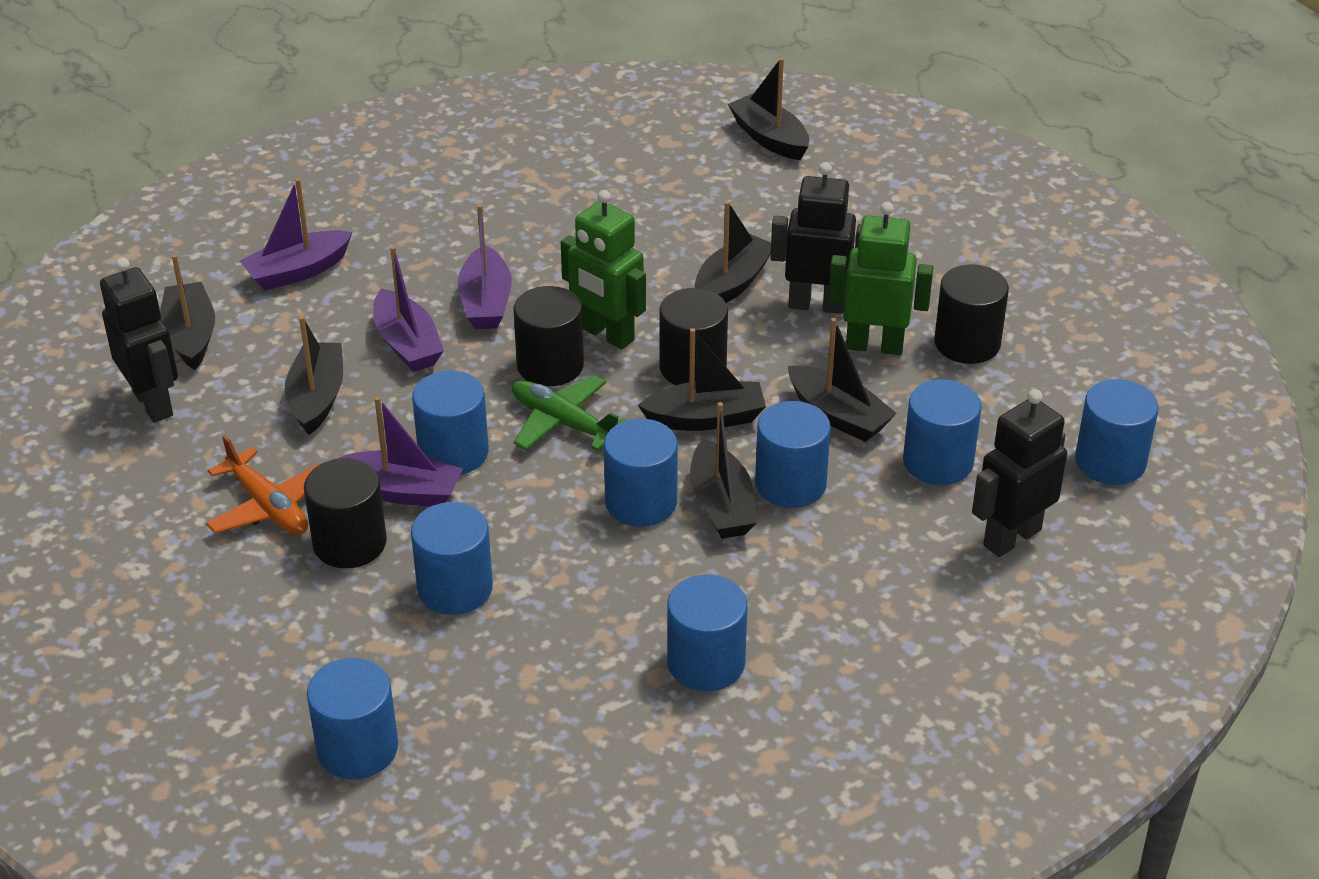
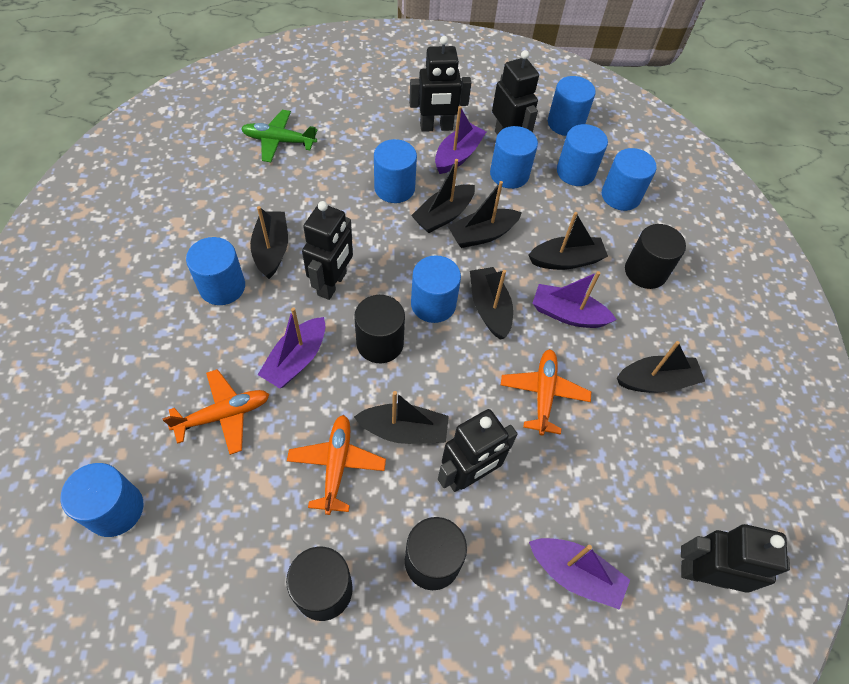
black robot: [100,257,178,423] [771,162,861,314] [972,389,1067,557] = 3 -> [302,201,353,300] [409,36,472,132] [438,409,518,492] [492,50,539,135] [681,524,790,593] = 5
green robot: [561,190,646,349] [828,202,933,355] = 2 -> none = 0
orange plane: [206,435,320,535] = 1 -> [162,369,269,455] [287,415,386,515] [501,349,591,435] = 3

